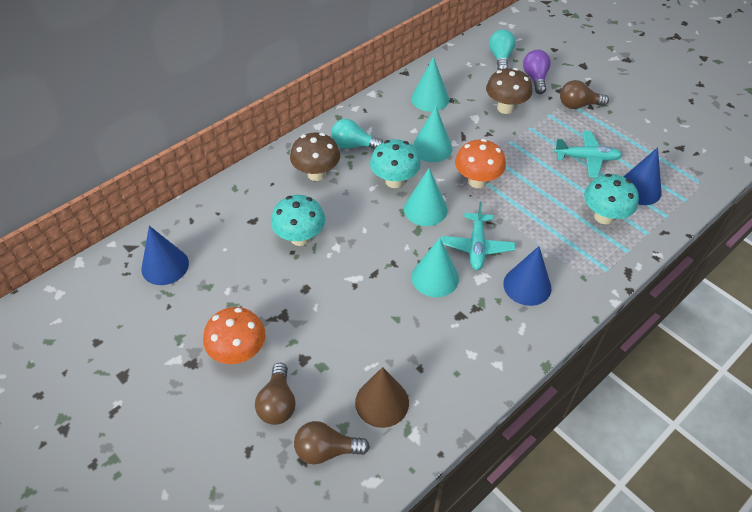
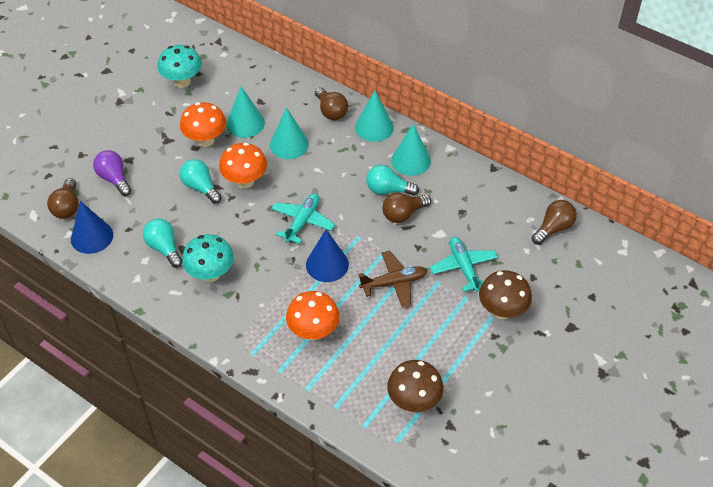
blue cone: [141,226,189,285] [503,246,551,306] [624,147,662,205] = 3 -> [71,201,113,254] [306,230,349,282] = 2
brown cone: [355,367,409,428] = 1 -> none = 0
brown light bulb: [255,363,296,425] [294,421,370,464] [560,80,609,109] = 3 -> [47,178,79,219] [315,87,348,120] [382,193,431,223] [531,200,577,245] = 4
brown plane: none = 0 -> [358,250,427,308] = 1
orange mushroom: [203,307,266,364] [455,139,506,188] = 2 -> [180,102,226,147] [219,143,267,188] [286,291,340,340] = 3
turquoise light bulb: [331,119,383,149] [489,29,516,70] = 2 -> [143,219,182,268] [180,159,222,204] [366,165,419,195] = 3
turquoise mushroom: [271,195,325,246] [370,139,421,188] [584,174,639,224] = 3 -> [157,45,202,88] [182,234,234,282] = 2

